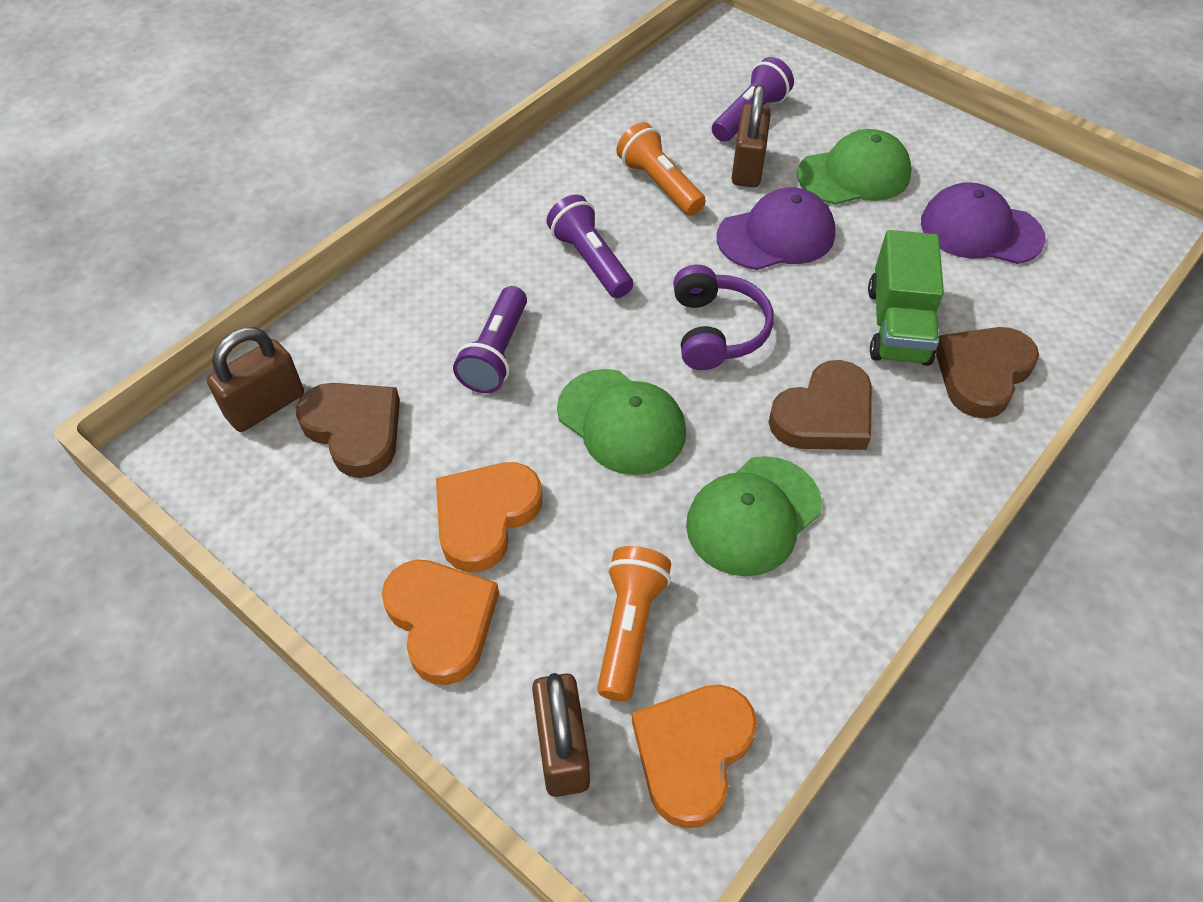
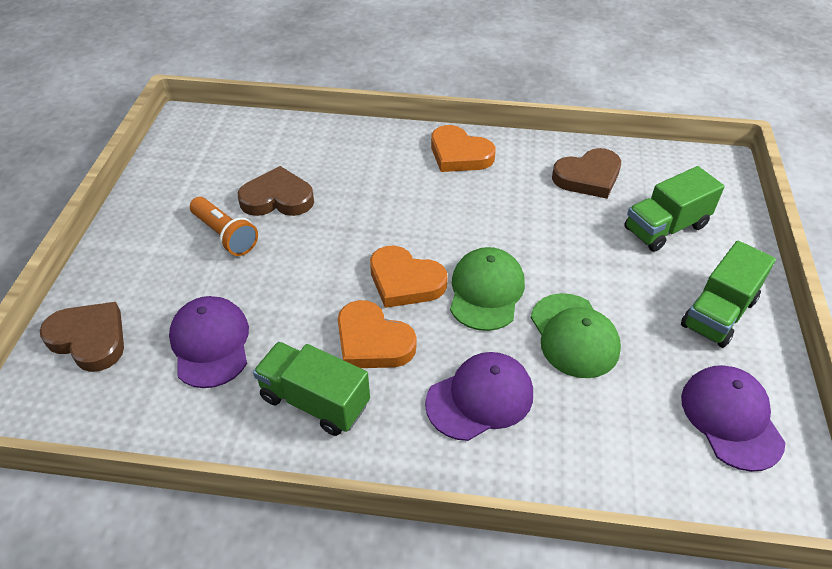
brown padlock: [207,327,304,432] [532,673,590,797] [732,85,771,187] = 3 -> none = 0
green cap: [557,369,686,475] [686,456,822,577] [797,129,912,205] = 3 -> [450,247,525,331] [531,293,621,378] = 2
green truck: [868,230,944,366] = 1 -> [253,342,370,436] [624,166,724,252] [681,241,776,348] = 3
orange flashlight: [597,546,671,702] [617,122,706,216] = 2 -> [190,197,258,256] = 1
purple cap: [717,187,835,270] [921,182,1046,264] = 2 -> [169,296,249,388] [425,352,533,441] [681,365,786,472] = 3
purple flashlight: [453,286,527,393] [547,195,633,298] [712,57,794,142] = 3 -> none = 0
purple headphones: [673,264,774,370] = 1 -> none = 0

